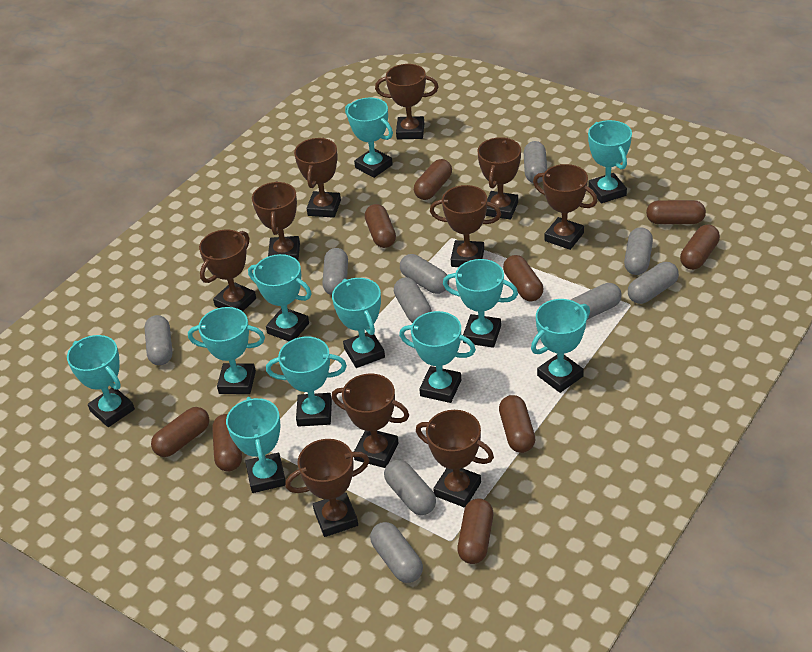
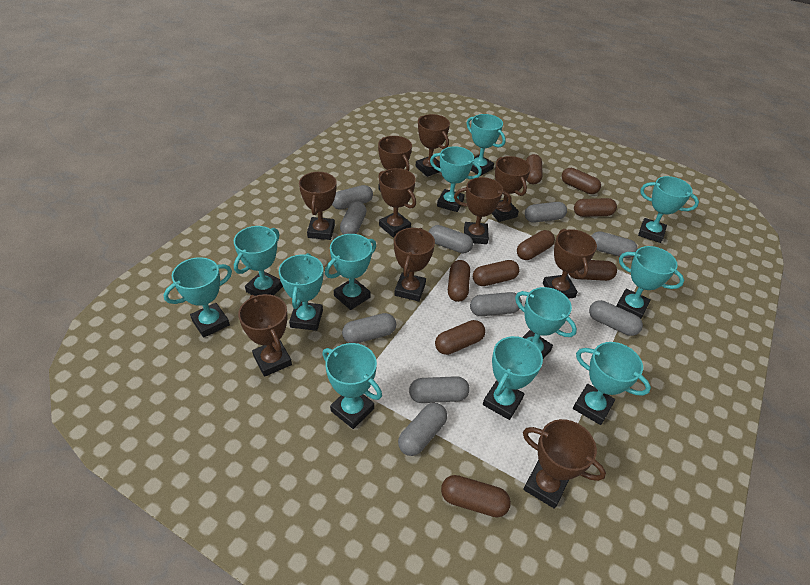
turquoise trophy: [67,335,135,427] [188,307,265,394] [226,397,286,493] [248,254,312,341] [266,337,347,427] [332,278,385,368] [345,97,393,178] [399,311,476,403] [443,259,518,348] [531,299,590,393] [588,120,632,203] = 11 -> [163,257,232,337] [234,226,283,296] [279,253,323,331] [322,343,382,429] [325,234,376,310] [430,146,482,212] [466,114,506,176] [483,336,543,420] [515,287,577,359] [573,342,651,425] [616,246,684,319] [638,176,699,243] = 12

